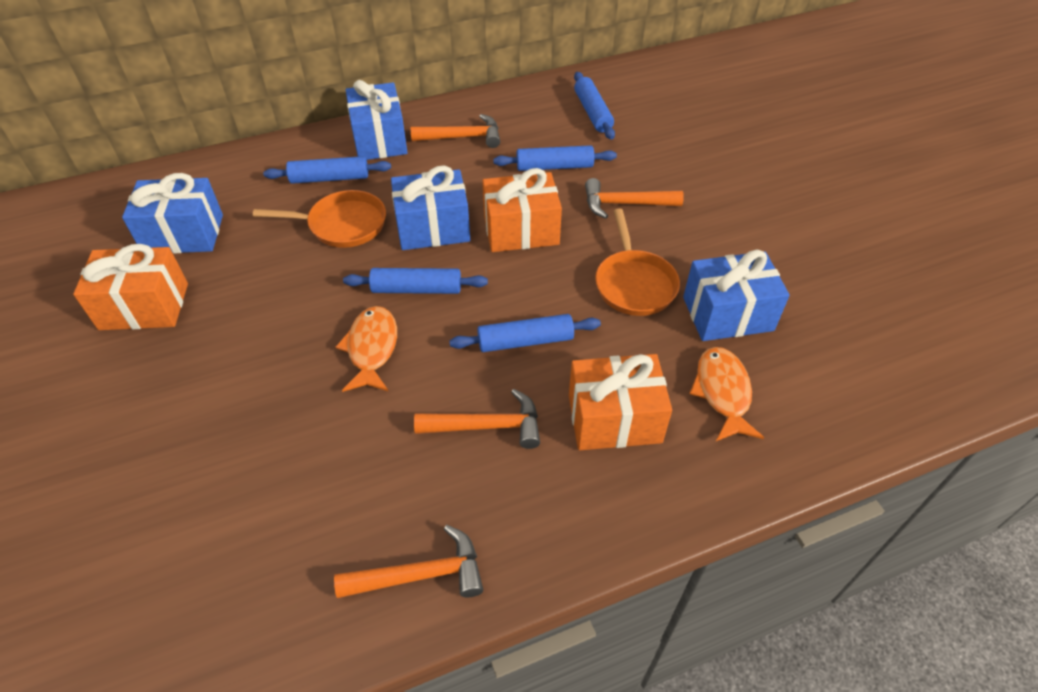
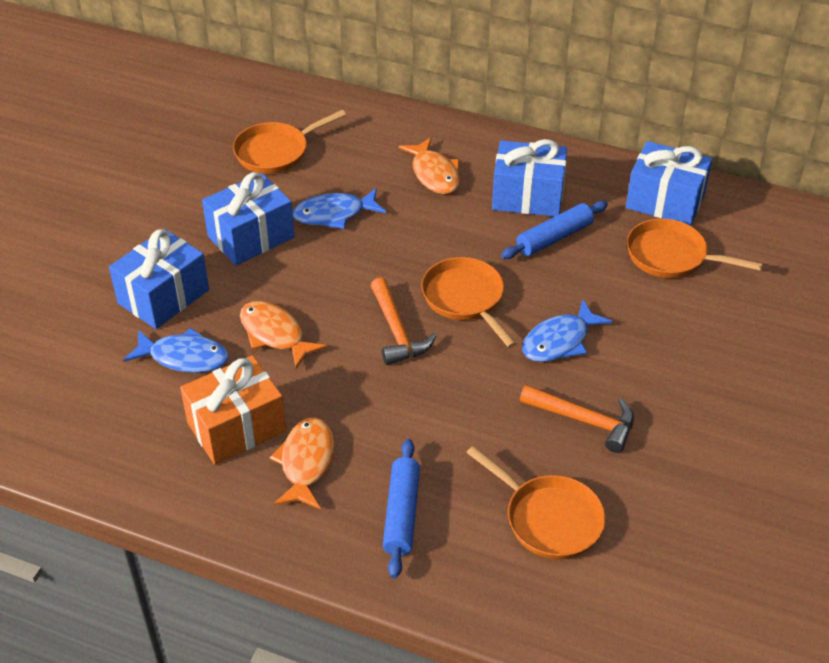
blue fish: none = 0 -> [124,328,229,373] [293,188,386,229] [522,300,613,362] = 3
blue rolling pin: [263,156,391,184] [343,268,488,294] [449,314,601,352] [493,145,617,171] [574,72,615,140] = 5 -> [383,439,420,578] [501,201,608,259] = 2
orange fish: [336,306,397,392] [689,347,764,441] = 2 -> [240,301,327,369] [269,417,334,509] [399,137,460,194] = 3
orange gift: [73,244,188,330] [482,168,562,252] [569,354,672,450] = 3 -> [180,355,286,465] = 1
orange hammer: [334,525,483,598] [411,114,500,148] [414,389,540,449] [585,178,684,219] = 4 -> [370,277,436,365] [520,385,634,453] = 2
orange pan: [253,190,386,248] [595,208,680,316] = 2 -> [233,110,346,174] [421,257,517,348] [466,446,606,559] [627,219,763,278] = 4

